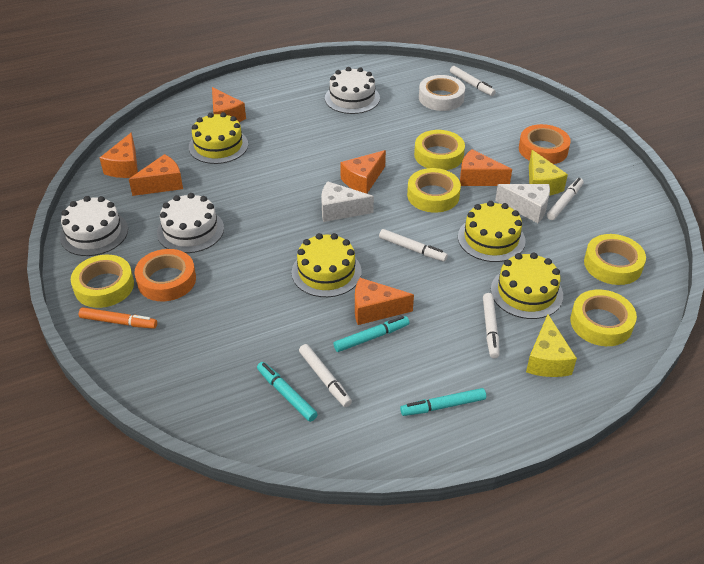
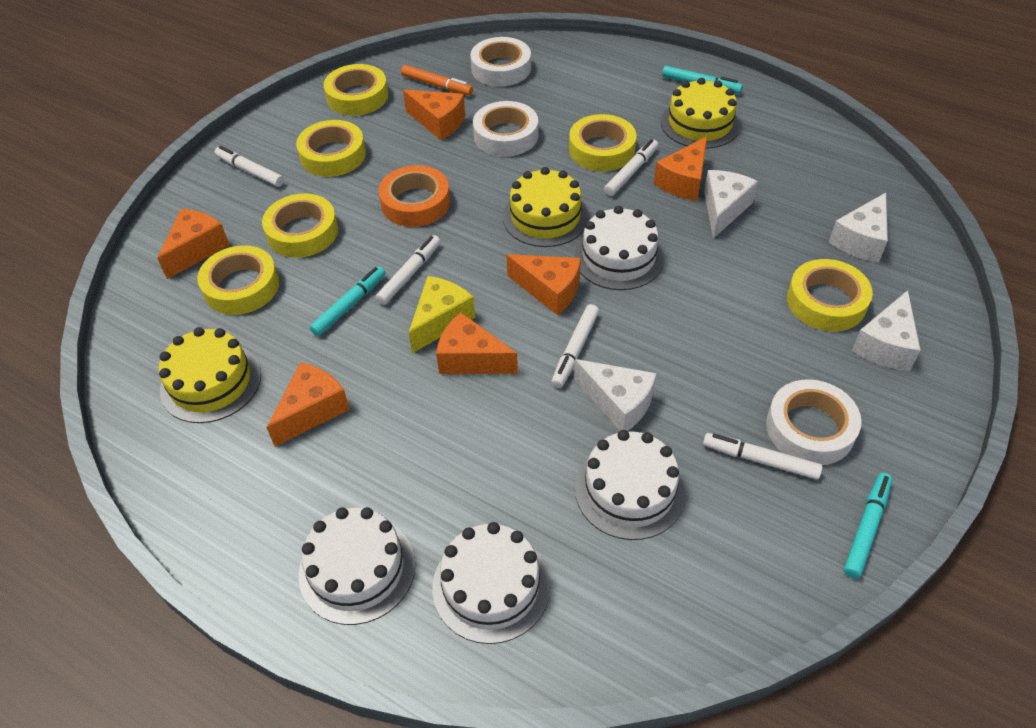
orange tape: [135,249,196,301] [519,124,571,164] = 2 -> [378,165,450,227] = 1
white cake: [60,196,128,256] [157,193,224,253] [325,67,380,114] = 3 -> [299,507,415,625] [432,522,550,644] [574,206,664,290] [575,430,686,540] = 4
white cheese: [321,181,374,222] [495,184,550,223] = 2 -> [574,359,657,431] [704,170,758,238] [829,193,888,262] [852,290,921,371] = 4
white tape: [419,75,465,111] = 1 -> [470,37,531,86] [473,101,538,157] [766,379,862,465] = 3
yellow cake: [189,112,248,164] [292,233,362,297] [458,201,526,262] [491,253,563,319] = 4 -> [159,327,261,423] [503,167,589,247] [661,78,740,149] = 3
yellow cheese: [526,314,577,377] [529,150,568,196] = 2 -> [408,276,475,353] = 1
yellow tape: [71,255,134,308] [407,168,461,213] [414,130,465,170] [570,289,637,346] [584,234,646,285] = 5 -> [197,245,279,315] [262,193,338,258] [296,120,366,177] [324,64,388,116] [569,114,637,171] [787,259,873,331] = 6

